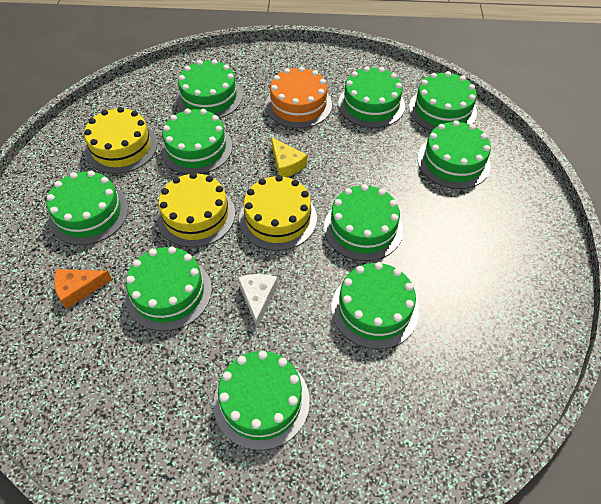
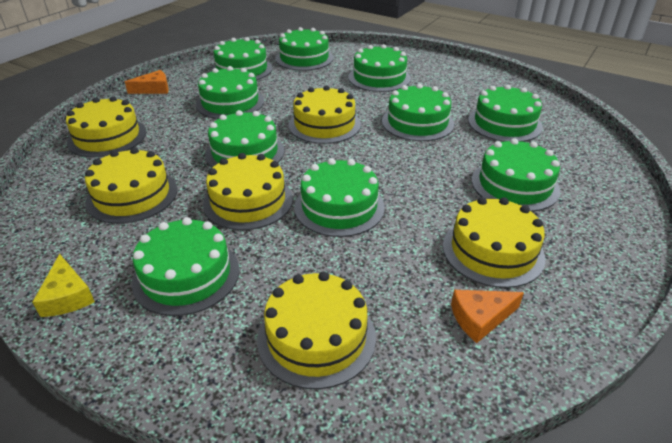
orange cake: [265,66,332,128] = 1 -> none = 0
orange cheese: [54,269,112,309] = 1 -> [125,70,169,94] [451,290,524,343] = 2
white cheese: [238,274,278,328] = 1 -> none = 0
yellow cake: [84,107,157,174] [157,172,235,248] [239,175,317,251] = 3 -> [66,96,146,158] [85,147,177,224] [203,153,293,230] [257,272,376,389] [288,85,361,144] [443,197,545,288] = 6

